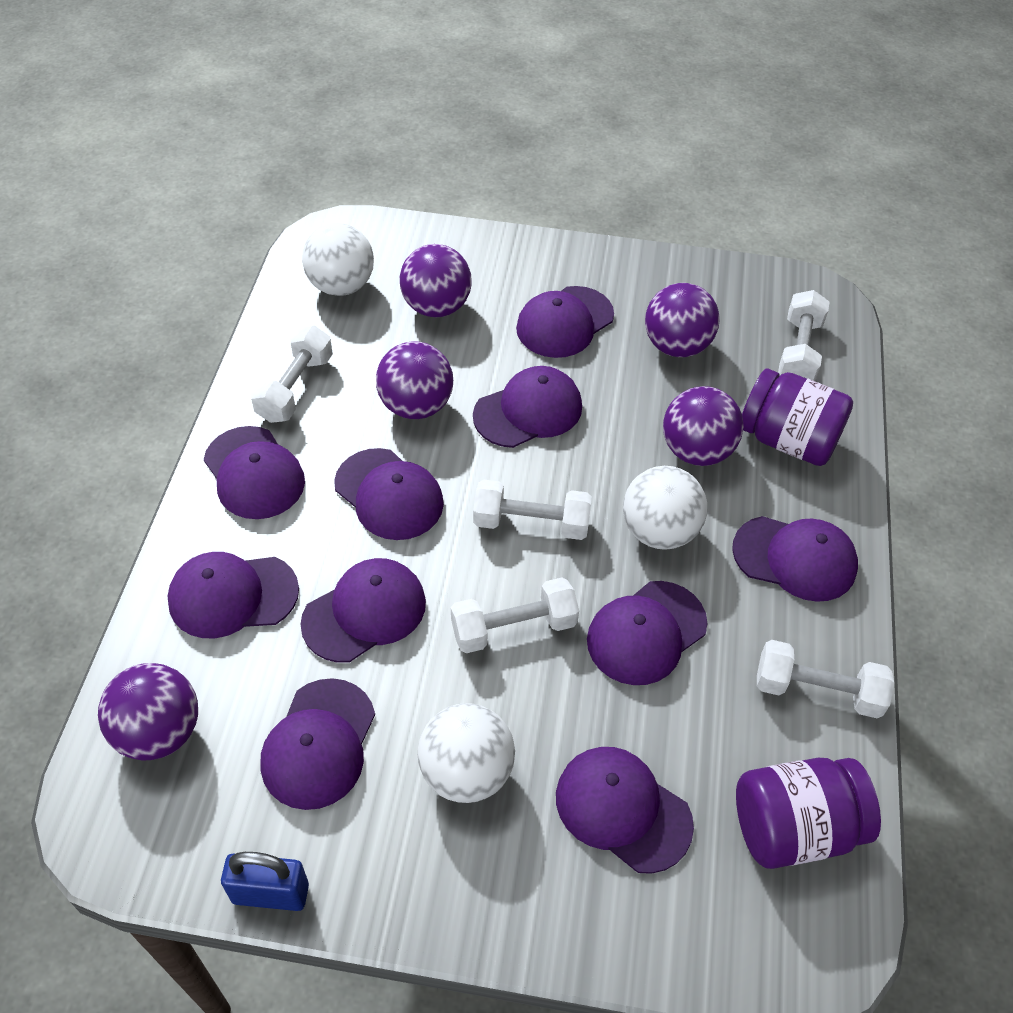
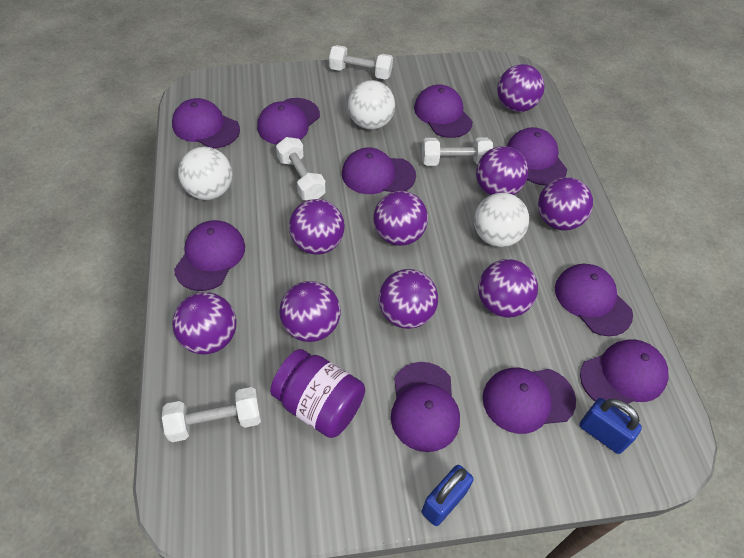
blue padlock: [221,852,309,911] = 1 -> [422,465,474,526] [579,398,642,454] = 2
purple ball: [98,663,198,761] [376,341,453,419] [400,244,472,317] [645,283,720,357] [663,386,744,466] = 5 -> [172,292,236,354] [279,281,341,342] [289,199,345,255] [373,191,428,246] [379,269,438,329] [476,146,529,195] [478,259,538,318] [497,64,545,112] [538,177,593,230] = 9
purple jar: [736,758,881,869] [742,368,853,466] = 2 -> [270,349,365,438] = 1
white dumbbell: [251,325,333,423] [451,577,579,653] [473,480,592,540] [757,640,894,718] [778,290,830,381] = 5 -> [162,387,261,442] [276,137,326,200] [329,45,393,79] [422,137,493,166] = 4

